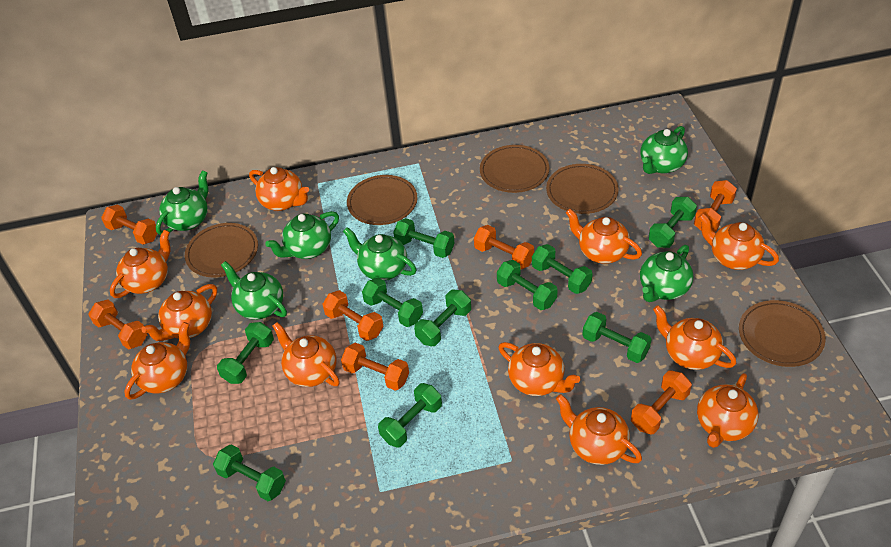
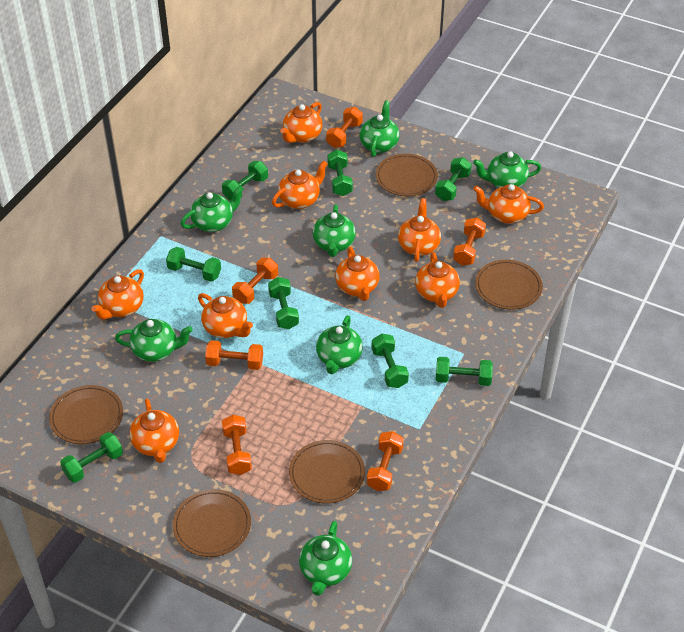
green dumbbell: [213,445,286,501] [217,322,274,384] [362,278,423,327] [378,383,442,448] [393,218,455,258] [414,290,471,346] [497,260,558,310] [532,244,593,294] [582,312,652,363] [649,197,697,248] = 10 -> [60,432,123,483] [166,247,221,282] [222,161,268,200] [268,277,299,329] [327,150,353,196] [371,334,409,388] [435,157,472,201] [436,357,493,386] = 8
green teapot: [156,170,208,235] [221,261,287,320] [265,211,339,259] [343,227,416,281] [640,126,688,174] [640,245,693,302] = 6 -> [115,319,193,362] [181,185,244,232] [299,521,352,596] [313,204,356,257] [316,315,363,374] [359,100,400,157] [473,151,541,188] = 7
orange dumbbell: [89,300,148,349] [101,205,157,245] [322,290,384,341] [341,343,409,391] [474,225,534,269] [631,371,692,434] [694,180,737,232] = 7 -> [205,340,263,370] [222,415,252,475] [232,258,278,304] [326,107,363,148] [367,431,404,491] [453,217,486,266] = 6
orange teapot: [110,230,170,298] [124,322,190,400] [142,284,217,341] [249,167,309,211] [273,322,340,387] [498,342,580,396] [556,394,642,465] [566,209,642,264] [653,305,736,370] [697,373,758,448] [698,213,779,270] = 11 -> [91,269,144,320] [130,399,179,463] [198,293,253,338] [272,161,328,209] [280,102,323,143] [335,247,380,301] [398,198,441,262] [415,252,460,308] [473,184,544,224] = 9

